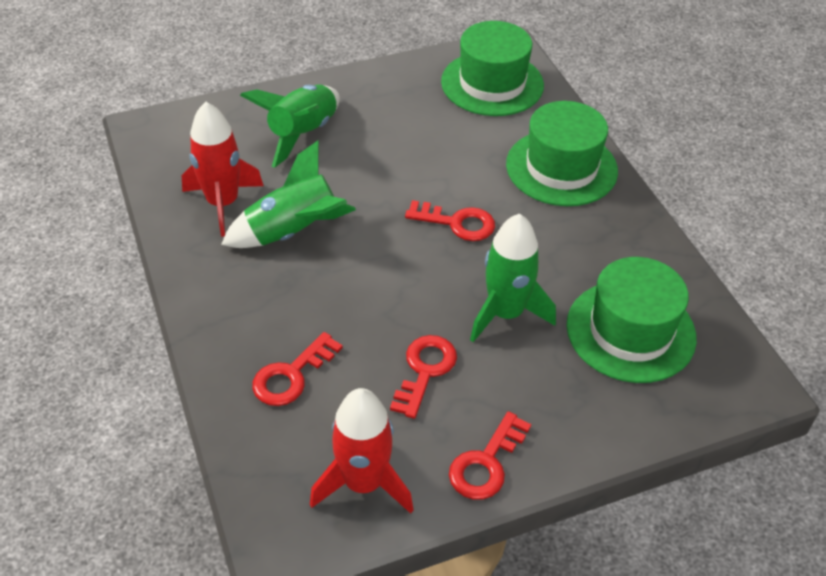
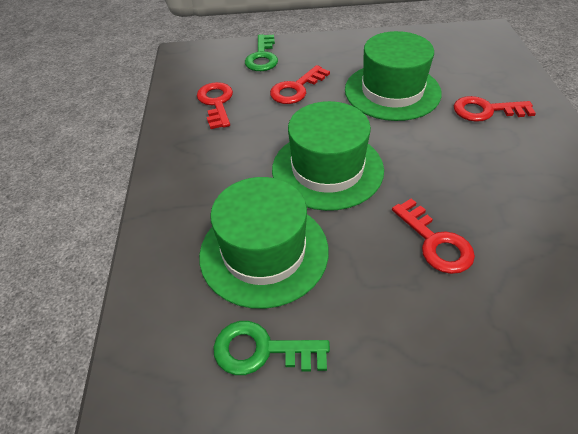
green key: none = 0 -> [213,321,330,375] [245,34,278,71] = 2
green rocket: [221,141,356,248] [240,84,340,168] [470,214,556,342] = 3 -> none = 0
red rocket: [182,102,264,237] [310,388,414,513] = 2 -> none = 0

